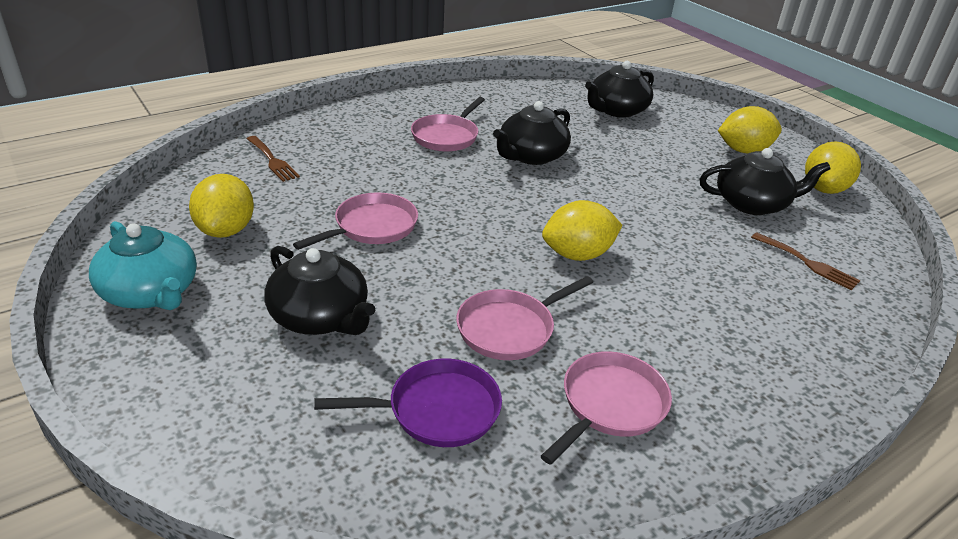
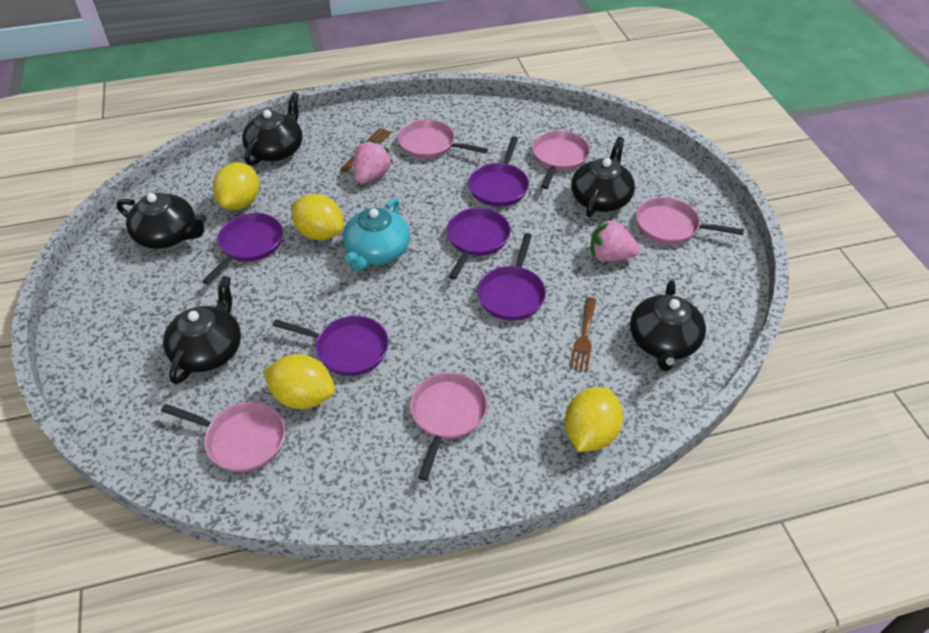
black teapot: [264,246,375,335] [493,101,571,165] [585,61,654,118] [700,148,831,215] = 4 -> [117,193,207,249] [163,276,241,384] [242,92,302,166] [571,137,635,217] [630,280,706,371] = 5
pink pan: [293,192,418,250] [411,97,485,152] [456,276,593,360] [541,351,672,465] = 4 -> [161,402,285,472] [398,119,488,159] [410,372,487,481] [532,130,590,189] [636,197,744,244] = 5
pink strawberry: none = 0 -> [354,140,393,184] [590,218,640,262] = 2
purple pan: [314,358,502,447] = 1 -> [202,213,283,285] [273,316,389,376] [446,208,511,280] [469,136,529,207] [477,233,546,321] = 5

